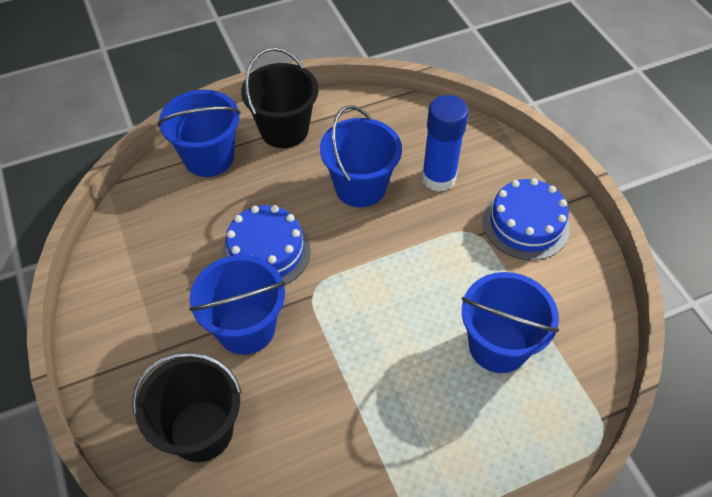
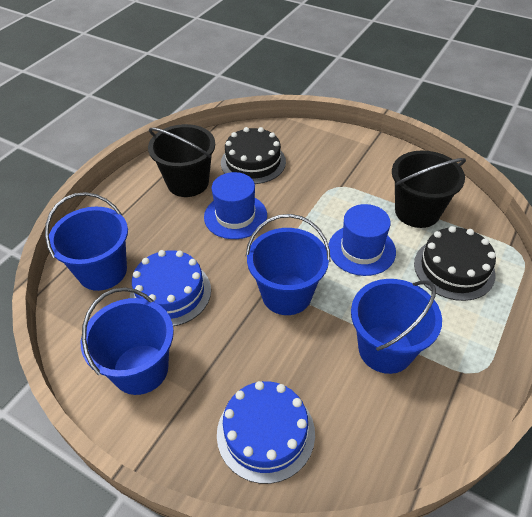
black cake: none = 0 -> [221,127,286,184] [414,226,496,301] = 2
blue glue stick: [422,95,469,192] = 1 -> none = 0
blue hat: none = 0 -> [204,172,267,239] [328,204,396,276] = 2

